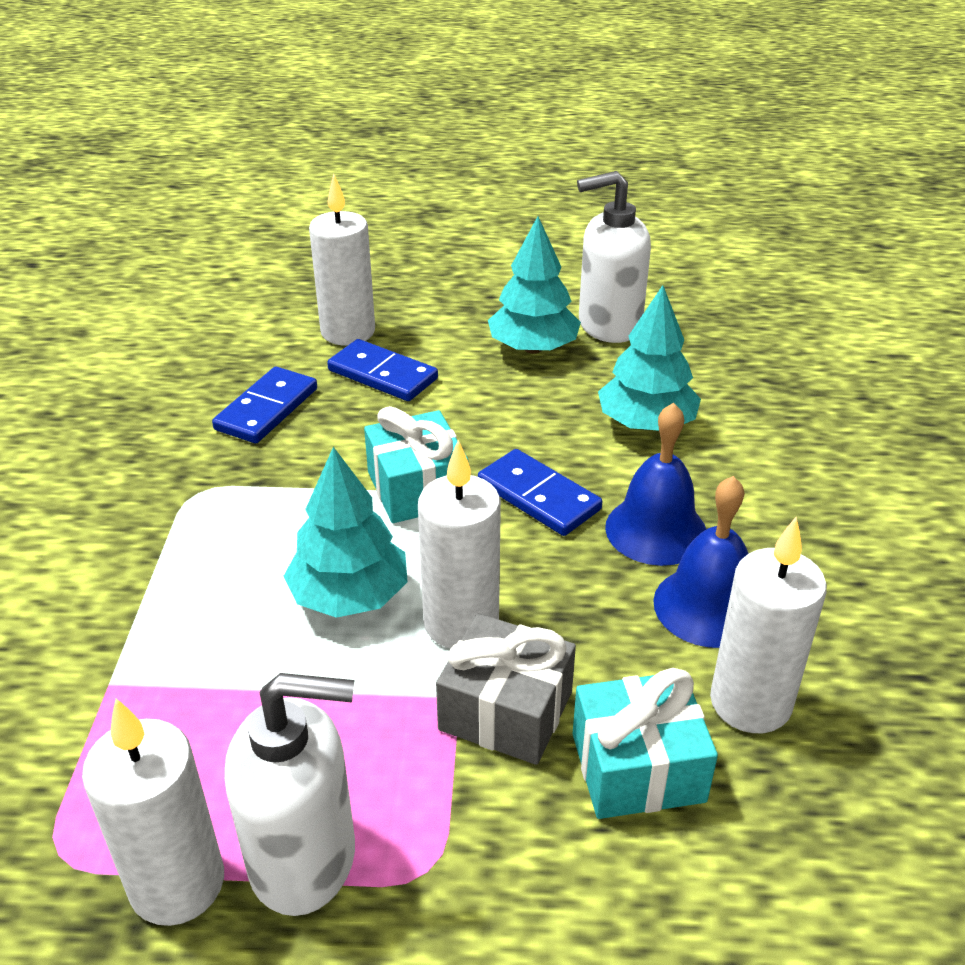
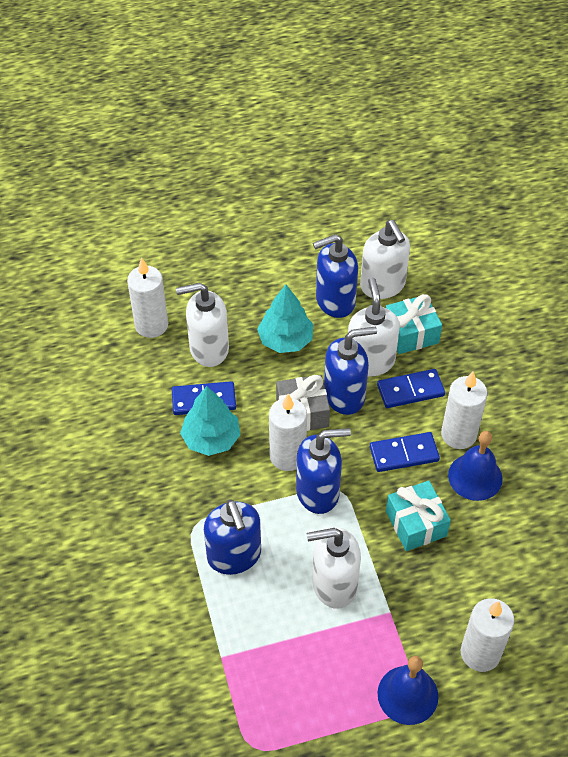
blue soap dispenser: none = 0 -> [204,499,261,575] [296,428,351,514] [313,234,358,318] [324,326,377,415] = 4
turquoise tree: [284,447,408,618] [488,216,581,354] [598,285,701,431] = 3 -> [180,386,240,456] [257,285,313,353] = 2
white soap dispenser: [225,673,355,916] [577,171,651,343] = 2 -> [176,283,229,367] [307,527,361,609] [348,277,400,376] [360,220,410,299] = 4

